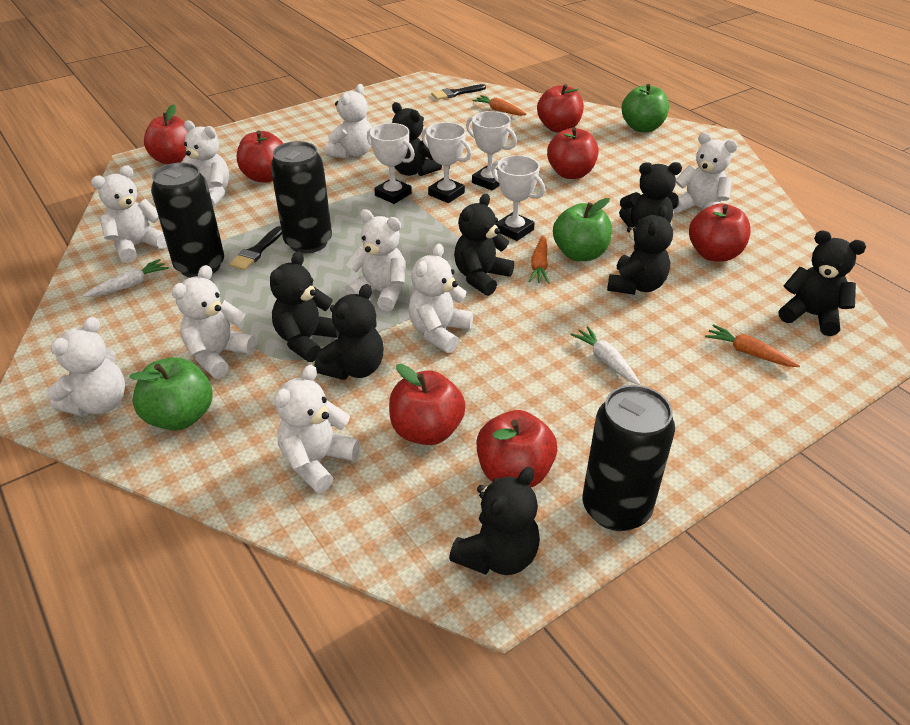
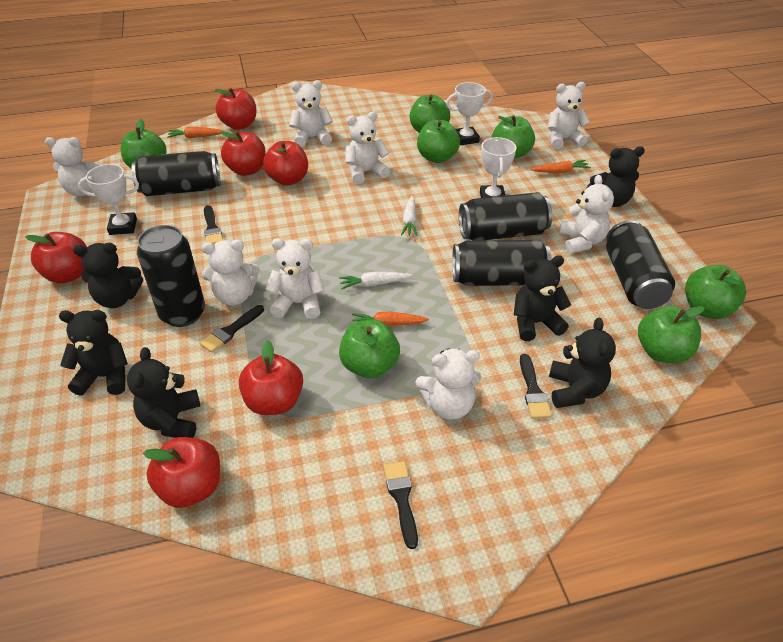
black brush: [229,226,282,270] [431,84,486,100] = 2 -> [200,305,264,353] [204,205,223,244] [384,461,418,549] [520,354,552,419] = 4
black can: [151,162,224,278] [270,141,332,253] [583,385,675,531] = 3 -> [132,151,220,196] [137,225,205,327] [452,240,552,286] [459,192,552,240] [606,220,675,309] = 5
black teddy bear: [270,251,340,362] [314,284,384,380] [392,102,442,176] [449,467,540,575] [454,193,514,296] [607,205,673,295] [619,162,682,228] [779,230,866,336] = 8 -> [59,310,128,396] [73,243,143,308] [127,347,200,438] [514,255,571,341] [549,318,616,408] [586,146,645,207] = 6
green apple: [129,357,212,431] [553,198,612,261] [622,84,669,132] = 3 -> [120,119,166,169] [339,320,400,378] [410,95,450,133] [417,120,460,163] [492,115,535,159] [638,306,704,363] [685,265,746,319] = 7
red apple: [144,104,188,165] [237,131,284,182] [389,364,465,445] [476,410,557,487] [537,84,584,133] [547,127,598,179] [689,203,751,262] = 7 -> [25,232,87,283] [143,437,220,508] [215,88,257,130] [220,131,266,176] [239,340,303,415] [263,141,308,186] = 6
white teddy bear: [46,317,125,417] [91,165,167,263] [171,265,256,378] [181,120,229,207] [274,365,360,493] [325,84,372,159] [345,209,406,311] [408,244,473,353] [673,132,738,213] = 9 -> [45,137,101,196] [202,240,260,305] [266,238,324,319] [289,80,333,147] [345,111,390,184] [416,348,481,420] [548,82,590,149] [559,175,614,254] = 8
white trophy: [367,123,415,204] [422,122,472,203] [466,111,517,191] [491,155,545,241] = 4 -> [78,164,139,235] [446,82,493,145] [480,137,516,198] = 3

